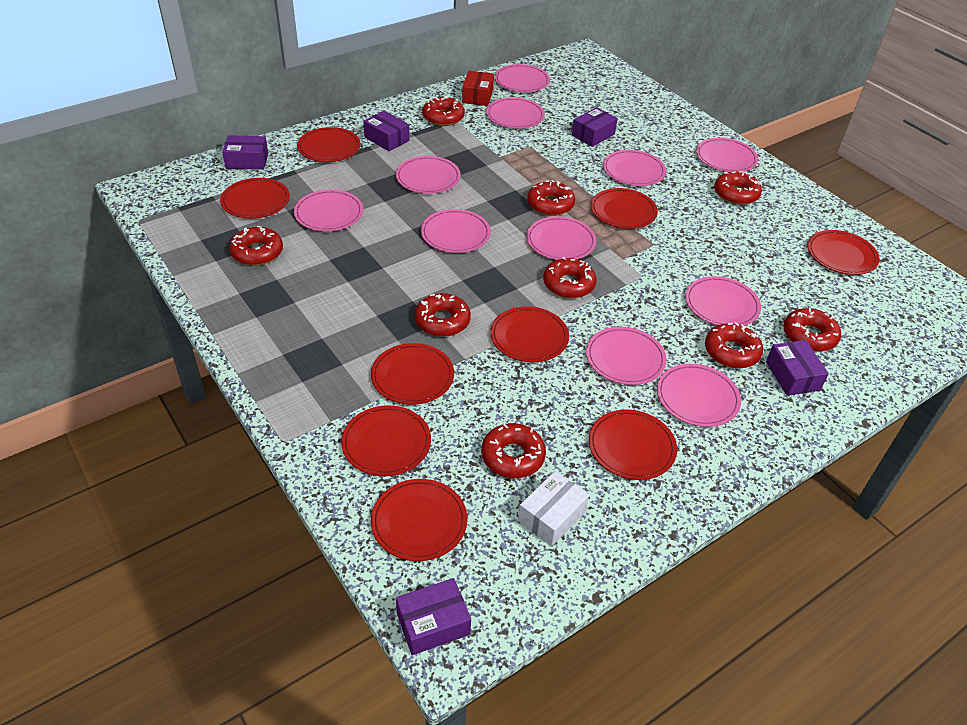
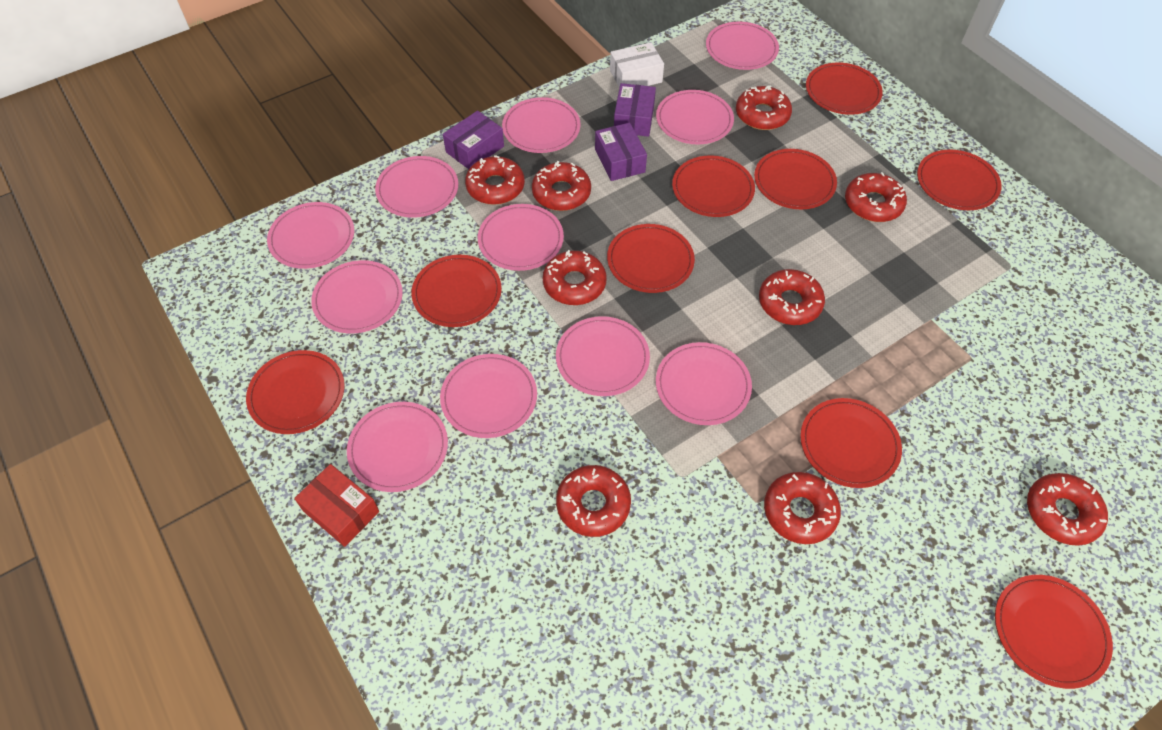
purple box: [222,135,268,170] [363,111,409,151] [396,578,471,655] [572,107,618,147] [766,340,829,396] = 5 -> [443,110,504,169] [595,123,647,181] [614,83,656,137] = 3

